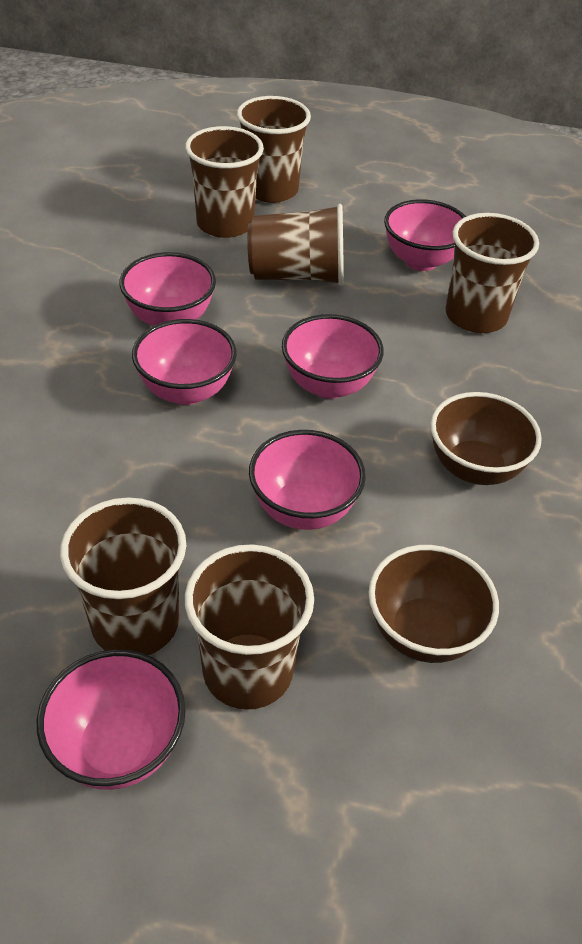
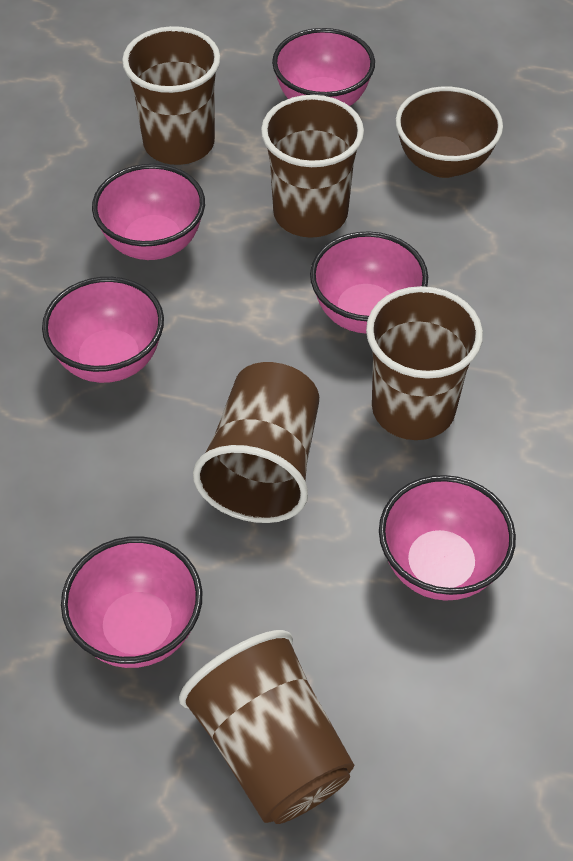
brown bowl: [369,545,499,663] [430,392,542,485] = 2 -> [396,86,503,178] = 1
brown cup: [60,497,186,655] [185,126,264,238] [185,544,314,710] [237,96,311,203] [247,204,344,286] [446,213,539,333] = 6 -> [122,26,220,165] [179,630,354,824] [193,362,319,523] [261,95,364,238] [366,286,483,440] = 5

